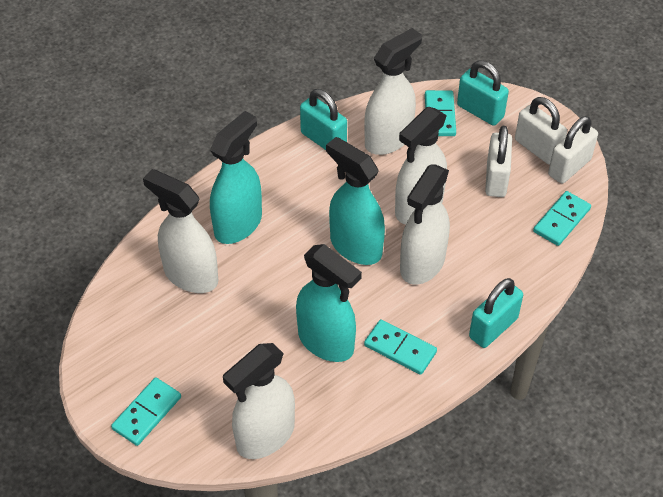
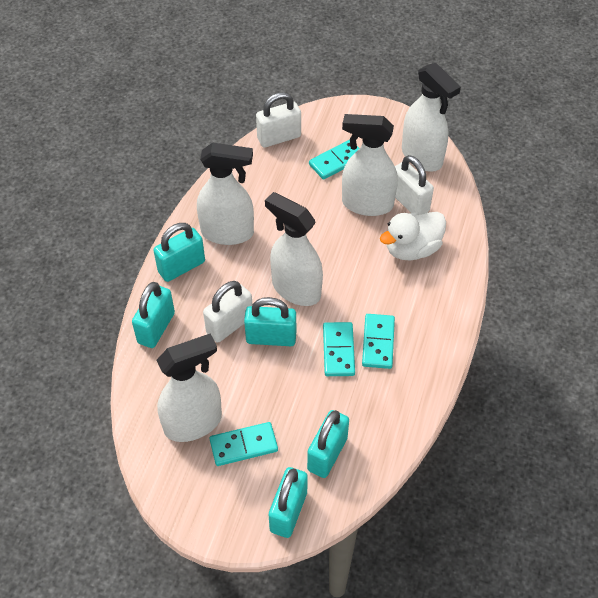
turquoise padlock: [300,89,347,150] [457,60,509,126] [469,278,523,348] = 3 -> [132,282,175,348] [153,223,205,282] [244,297,296,346] [269,467,308,538] [307,410,349,478] = 5
turquoise spray bottle: [210,111,262,244] [296,244,362,362] [326,137,385,265] = 3 -> none = 0
white duck: none = 0 -> [380,212,446,261] = 1

